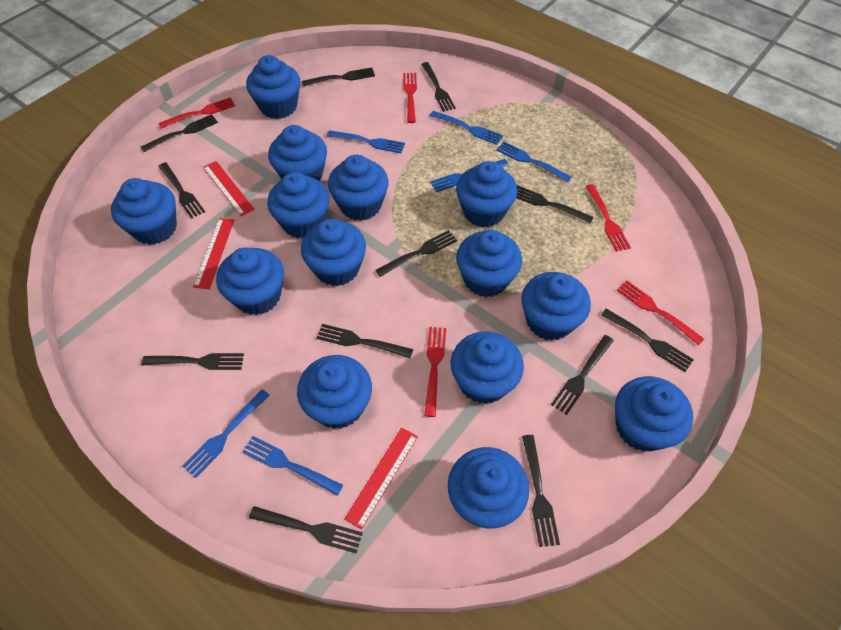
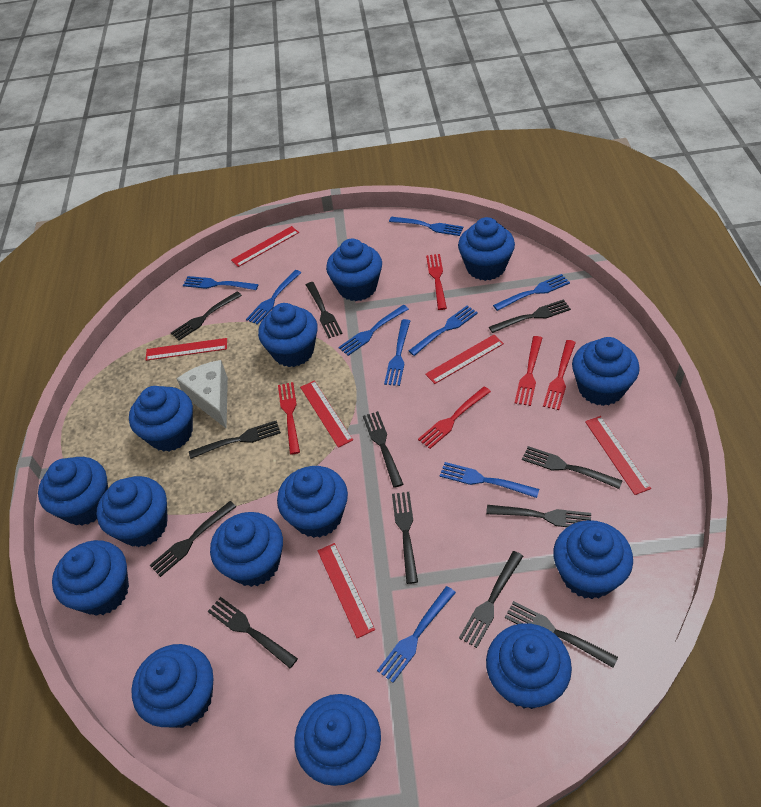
blue fork: [182,389,270,478] [242,436,343,496] [327,130,405,153] [430,111,503,145] [430,159,508,192] [496,141,571,182] = 6 -> [183,276,259,290] [246,270,301,325] [338,305,409,356] [377,586,456,683] [384,319,410,386] [389,217,463,236] [409,306,478,356] [440,462,539,498] [493,274,570,311] = 9
red ruler: [193,218,234,289] [203,161,255,216] [344,428,418,530] = 3 -> [146,338,227,361] [231,226,299,267] [300,380,353,448] [318,543,375,638] [425,335,504,384] [585,416,651,495] = 6
white cheese: none = 0 -> [177,360,228,429] = 1

